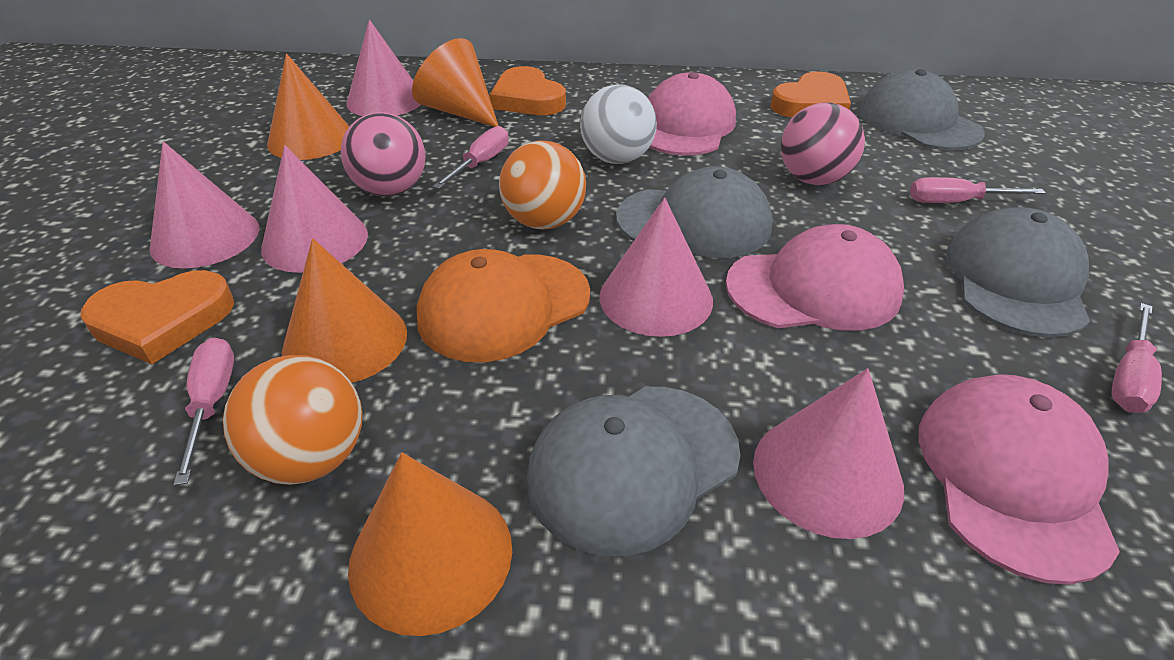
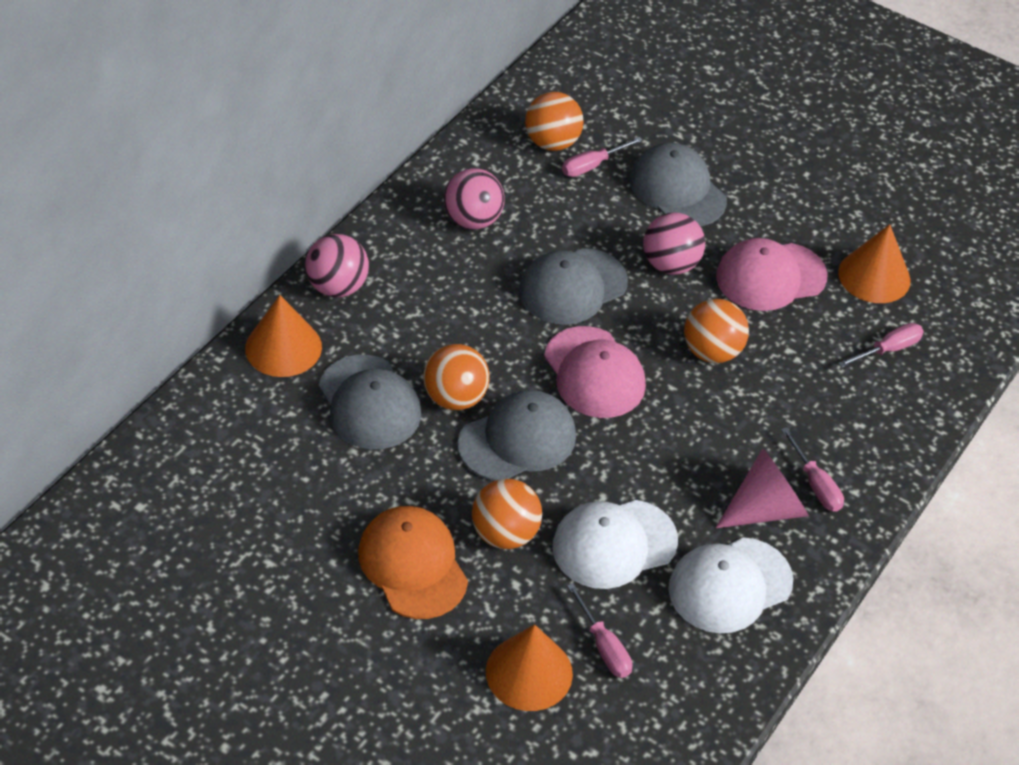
orange ball: [223,355,363,485] [499,141,586,229] = 2 -> [423,344,490,410] [472,479,542,549] [525,92,584,151] [684,299,749,363] = 4
orange cone: [267,53,349,160] [282,239,407,383] [348,453,512,636] [412,38,498,127] = 4 -> [245,295,322,377] [486,624,573,711] [838,224,911,303] = 3
orange heart: [81,270,234,364] [490,66,566,115] [770,71,851,117] = 3 -> none = 0
pink ball: [341,112,426,196] [781,103,865,185] = 2 -> [305,234,369,297] [444,168,505,229] [643,212,705,275] = 3
pink cap: [648,72,736,156] [726,224,904,331] [919,374,1120,585] = 3 -> [544,326,646,418] [716,238,827,311] = 2
pink cone: [149,141,259,268] [261,145,368,273] [346,20,421,116] [599,198,713,337] [753,368,904,539] = 5 -> [716,448,809,528] = 1
white ball: [580,84,657,164] = 1 -> none = 0
white cap: none = 0 -> [553,500,678,589] [668,537,793,633] = 2

